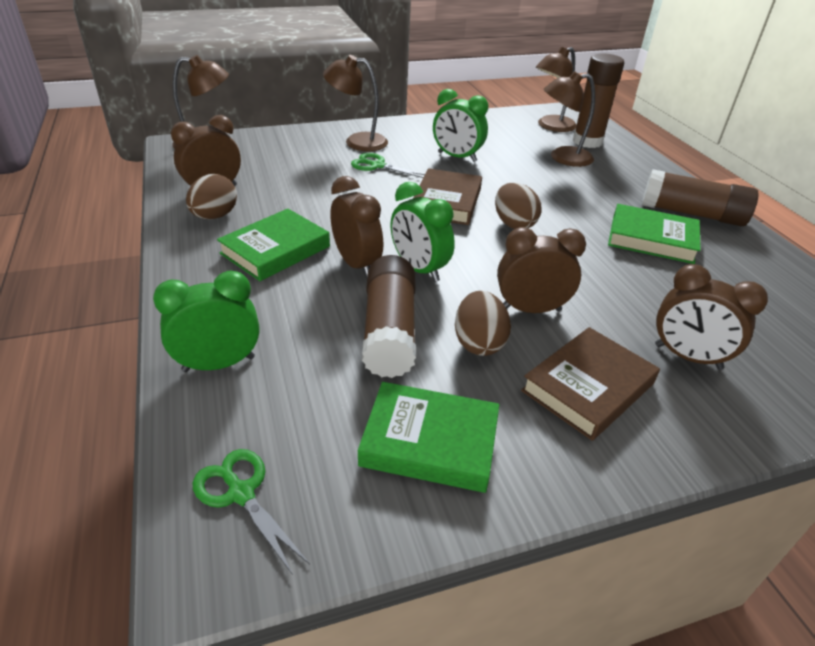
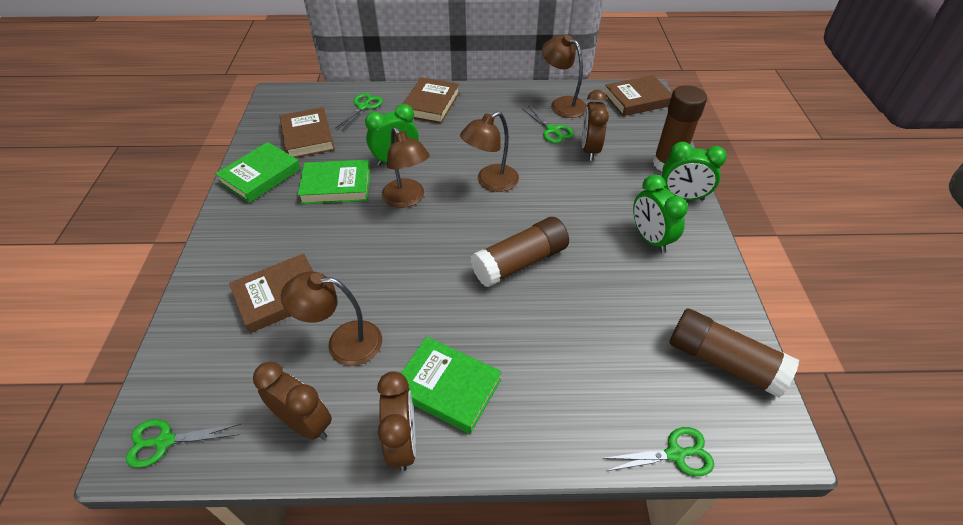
brown book: [414,168,482,225] [521,327,660,441] = 2 -> [229,254,313,333] [280,107,335,158] [403,77,460,124] [605,75,672,116] = 4
brown clock: [171,115,241,186] [330,176,383,278] [497,227,586,313] [655,264,768,370] = 4 -> [253,362,332,440] [377,371,416,471] [582,90,609,161] = 3
brown egg: [186,174,237,219] [455,291,511,356] [495,183,542,229] = 3 -> none = 0
green scissors: [193,449,310,575] [351,153,425,178] = 2 -> [126,419,241,468] [335,93,383,131] [523,106,574,144] [603,427,714,476] = 4

